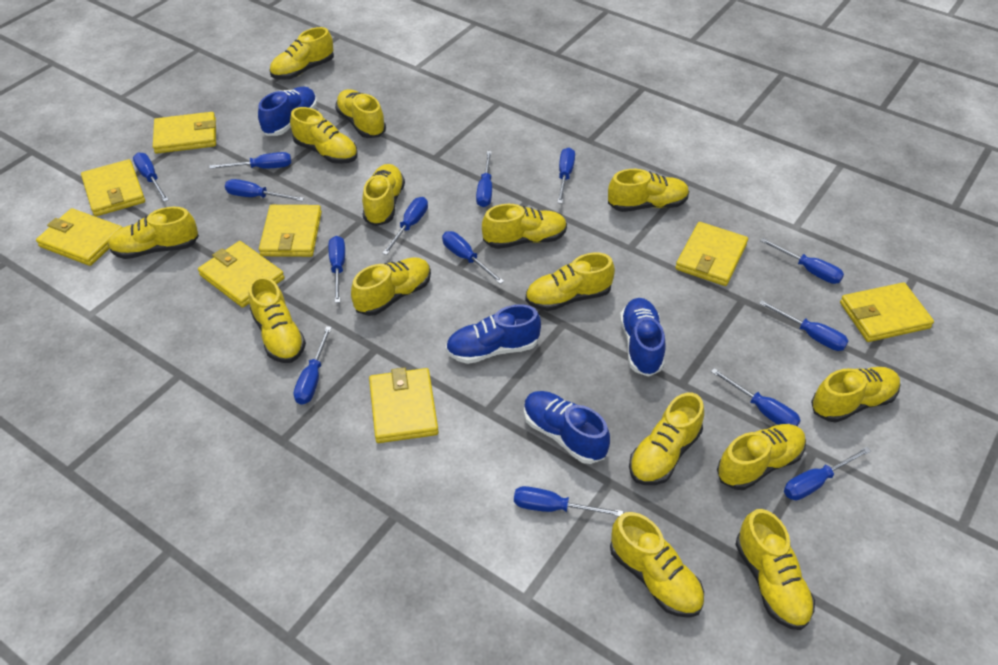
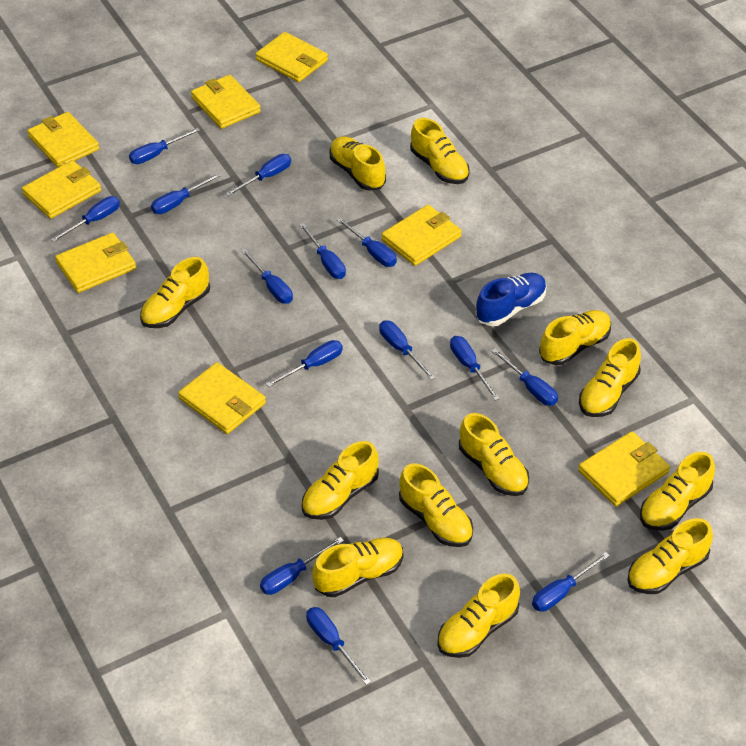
blue shoe: [258,87,317,136] [446,304,541,364] [524,391,610,464] [620,298,666,377] = 4 -> [476,273,547,326] = 1
yellow shoe: [108,207,199,259] [248,276,306,363] [270,27,334,80] [290,107,358,164] [335,89,386,138] [351,257,431,316] [362,164,405,226] [482,204,567,249] [525,253,615,311] [608,169,689,212] [610,512,704,618] [629,393,704,485] [717,424,806,490] [736,509,815,630] [811,367,901,423] = 15 -> [140,257,210,328] [302,441,379,520] [312,538,404,597] [330,136,386,191] [399,463,473,547] [410,118,470,184] [437,573,520,658] [459,413,529,496] [539,310,611,365] [579,338,641,417] [627,518,713,594] [640,452,715,531] = 12

